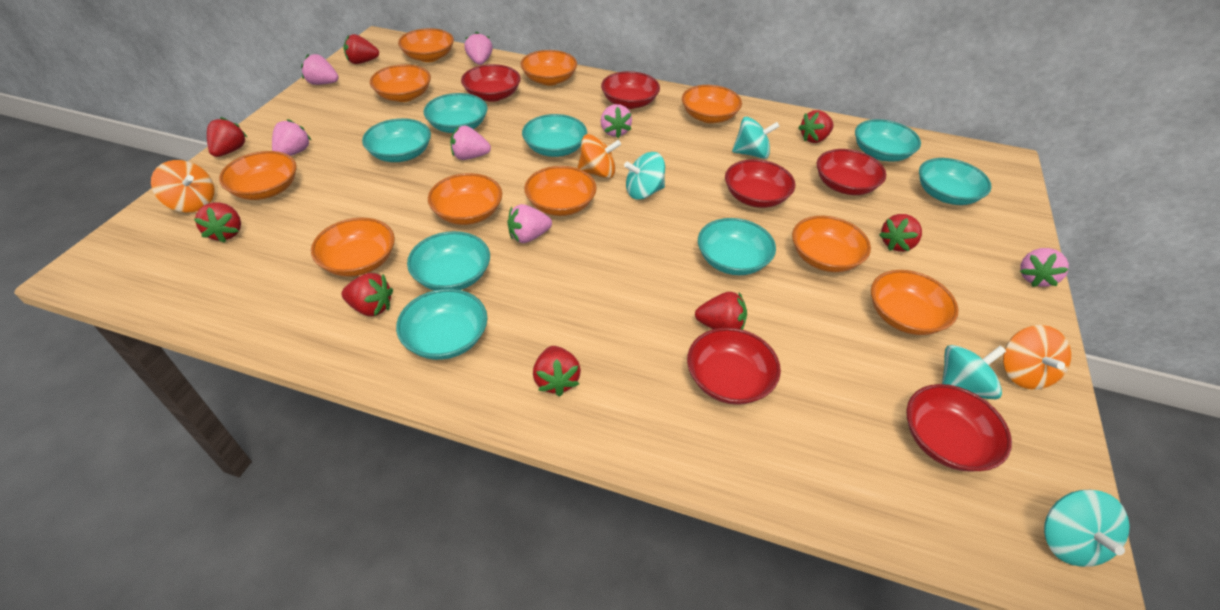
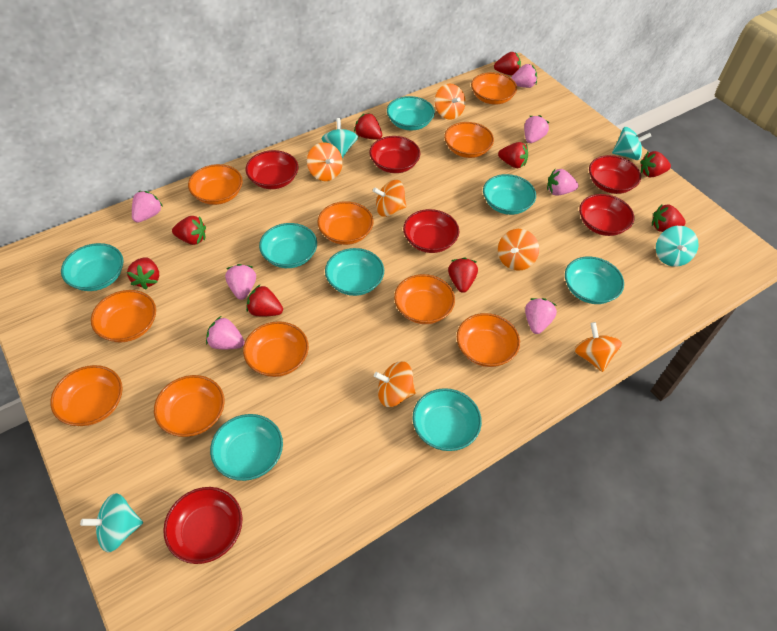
orange spinning top: [151,160,214,212] [577,134,621,178] [1003,325,1071,390] = 3 -> [307,142,343,181] [373,180,406,217] [374,361,416,407] [435,84,466,120] [498,229,539,271] [574,322,622,372] = 6
red strawberry: [194,202,241,243] [207,117,247,157] [342,273,393,316] [344,34,379,64] [533,346,581,396] [695,292,747,330] [798,110,834,143] [879,214,922,252] = 8 -> [127,257,159,289] [172,216,206,245] [246,284,283,316] [354,113,382,139] [448,258,478,293] [494,52,521,76] [498,142,528,168] [640,151,671,177] [652,204,686,232] = 9

